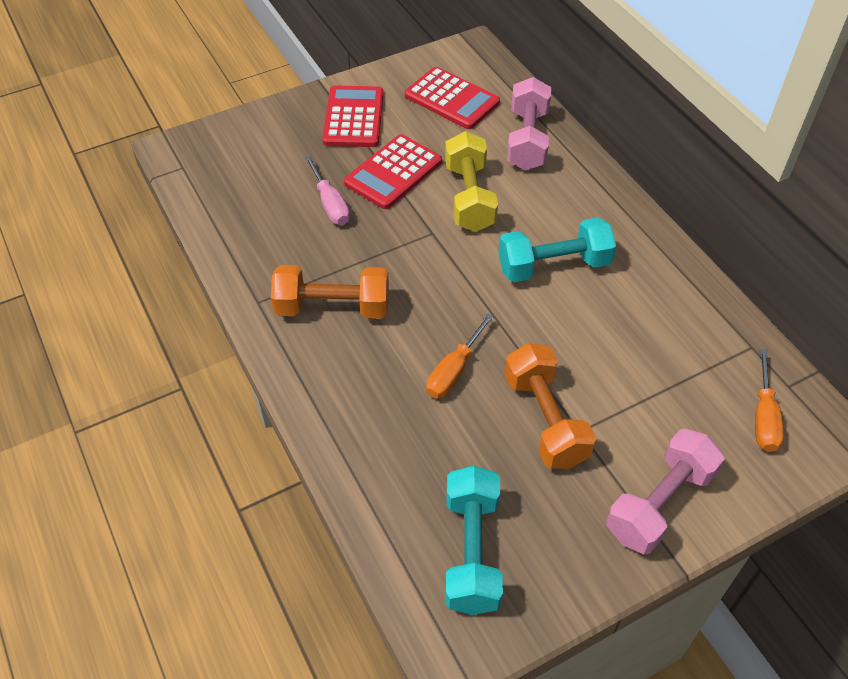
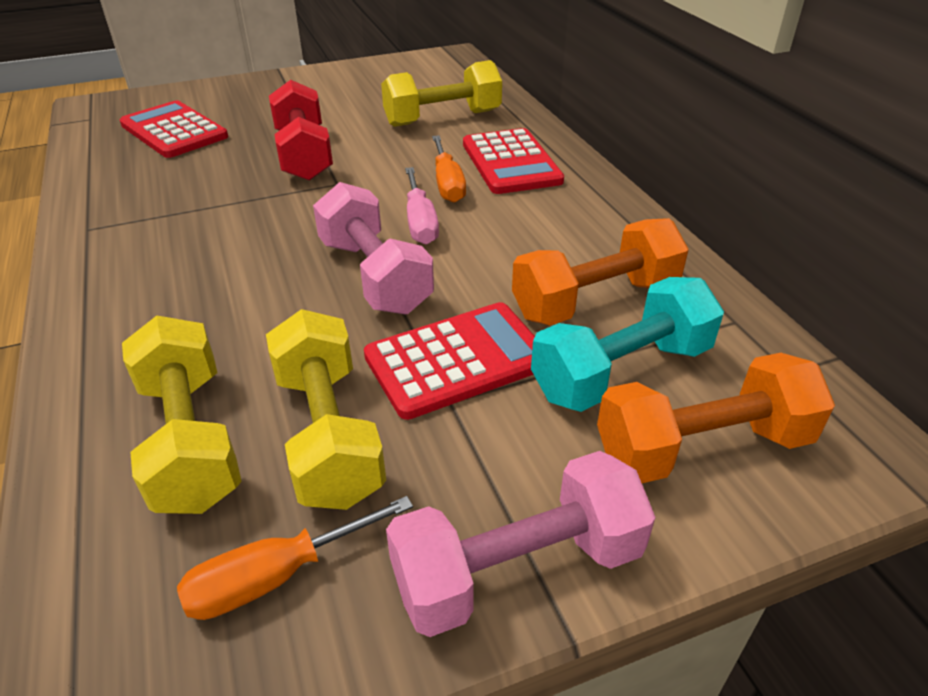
red dumbbell: none = 0 -> [269,80,333,181] = 1
turquoise dumbbell: [445,466,503,615] [498,217,616,282] = 2 -> [531,277,724,412] = 1
yellow dumbbell: [445,131,498,232] = 1 -> [122,316,242,514] [266,309,386,510] [381,60,502,127] = 3

